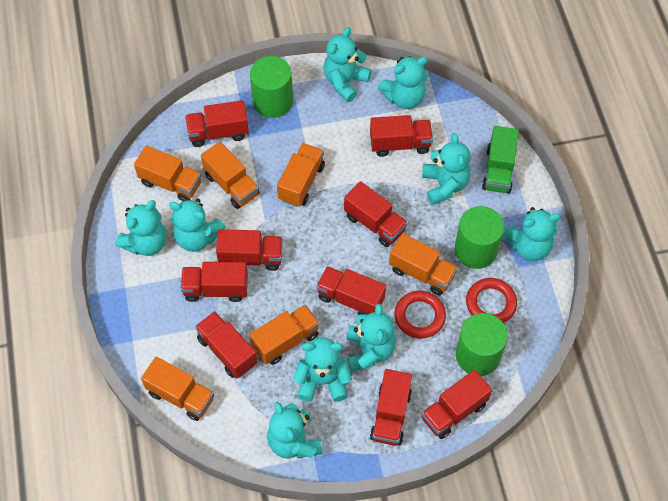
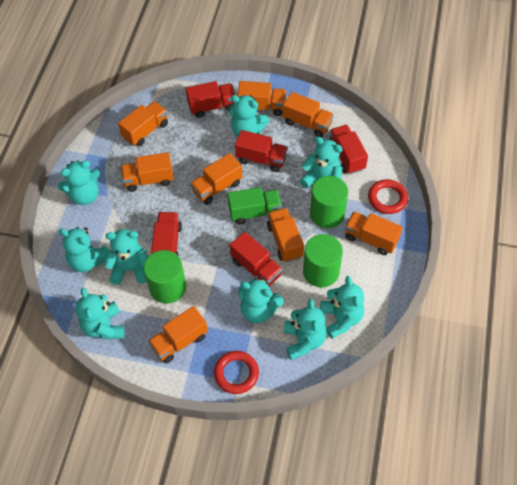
orange truck: [134,145,201,201] [141,357,214,421] [201,142,260,209] [250,305,320,365] [277,143,325,207] [389,233,458,295] = 6 -> [118,101,168,147] [121,152,174,192] [148,306,208,364] [190,153,242,205] [238,81,287,116] [267,208,304,262] [283,92,334,137] [345,211,403,255] = 8
red truck: [181,262,248,302] [185,100,249,147] [195,311,257,378] [216,229,283,271] [316,266,386,315] [344,181,408,247] [370,115,433,157] [370,369,412,446] [421,370,492,439] = 9 -> [151,212,182,256] [186,81,236,118] [230,232,282,286] [235,130,288,172] [329,125,368,174] = 5

